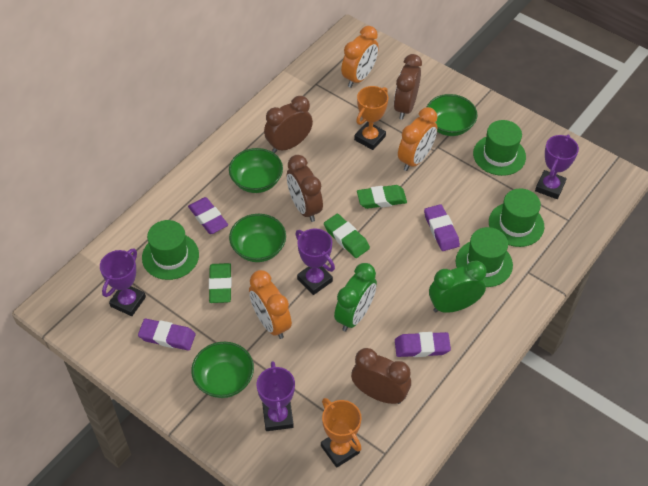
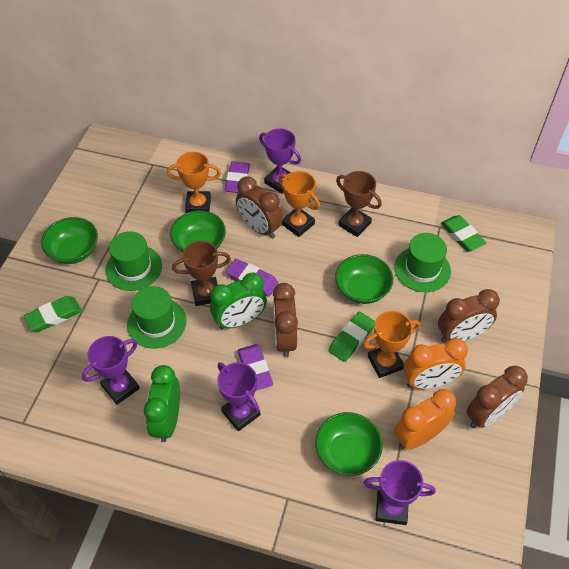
brown trophy: none = 0 -> [172,241,231,306] [336,171,382,237] = 2
green hat: [142,220,199,280] [456,227,513,287] [473,120,526,176] [489,189,544,247] = 4 -> [106,231,162,291] [127,286,186,349] [394,233,451,292] = 3
orange clock: [249,270,292,339] [341,26,379,88] [398,107,437,171] = 3 -> [394,389,456,450] [403,338,468,389] = 2
orange trophy: [321,398,362,468] [354,86,388,150] = 2 -> [167,152,221,213] [279,171,320,237] [363,311,420,378] = 3
purple eraser: [138,319,196,350] [188,197,228,234] [395,332,451,357] [424,204,460,251] = 4 -> [225,161,250,193] [226,259,279,297] [238,344,273,391] = 3

